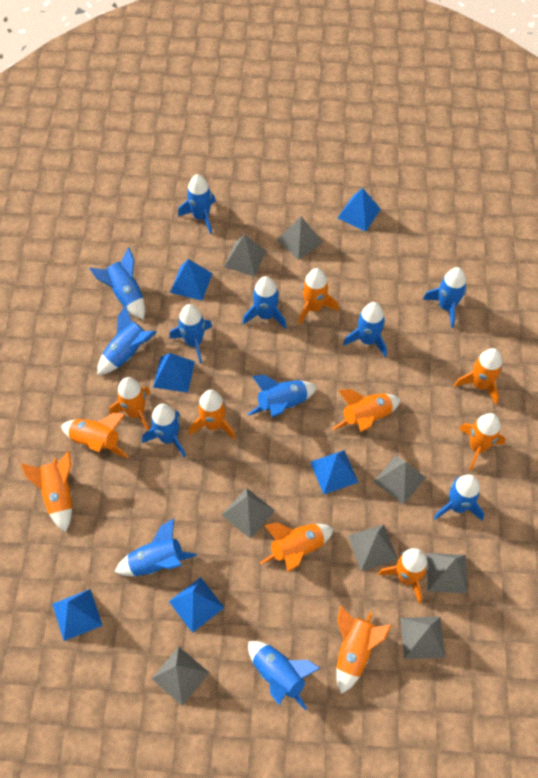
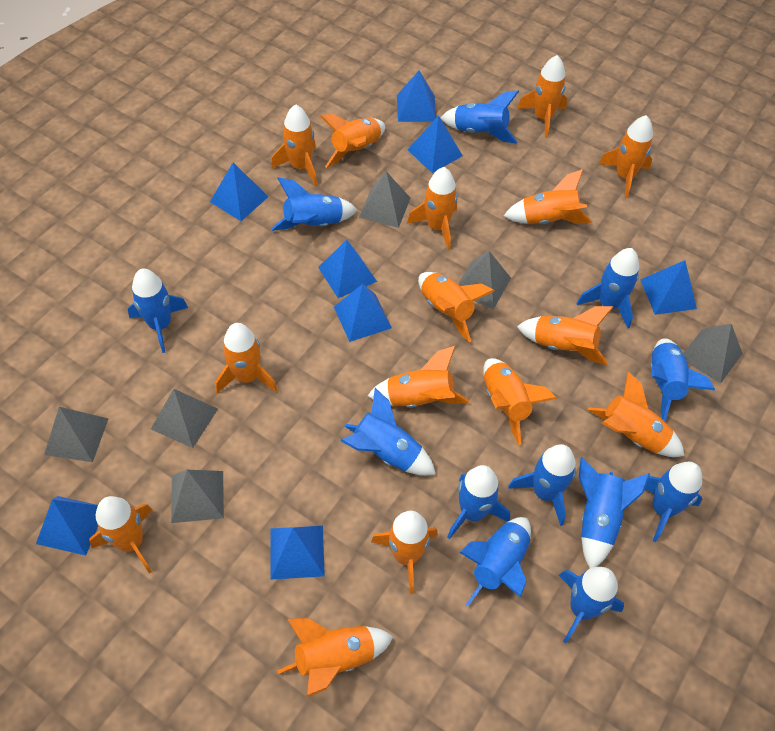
blue pyramid: [52,589,103,641] [153,353,195,393] [169,577,225,633] [170,259,213,301] [310,450,359,494] [338,188,381,232] = 6 -> [36,496,98,555] [210,163,269,221] [270,526,325,580] [318,240,377,298] [334,284,392,342] [397,71,436,122] [407,115,463,173] [640,260,697,315] = 8
grey pyramid: [152,647,210,706] [222,488,275,539] [224,234,266,276] [277,216,323,260] [348,524,398,571] [374,455,426,504] [400,617,445,659] [427,553,468,593] = 8 -> [44,407,109,462] [151,389,218,448] [171,470,224,523] [359,171,411,228] [458,251,511,309] [683,324,743,384] = 6
orange rocket: [21,451,72,532] [61,413,129,458] [109,377,150,431] [189,390,236,440] [260,523,334,572] [298,268,339,325] [332,389,401,432] [336,605,392,694] [378,548,428,604] [454,348,502,405] [459,413,506,471] = 11 -> [90,496,152,573] [215,323,277,393] [271,104,317,185] [277,618,393,697] [320,114,385,168] [368,346,469,408] [371,511,438,594] [407,167,458,250] [418,272,494,343] [483,358,557,445] [504,169,592,224] [517,55,567,138] [517,306,613,365] [588,371,685,457] [599,115,653,198] = 15

